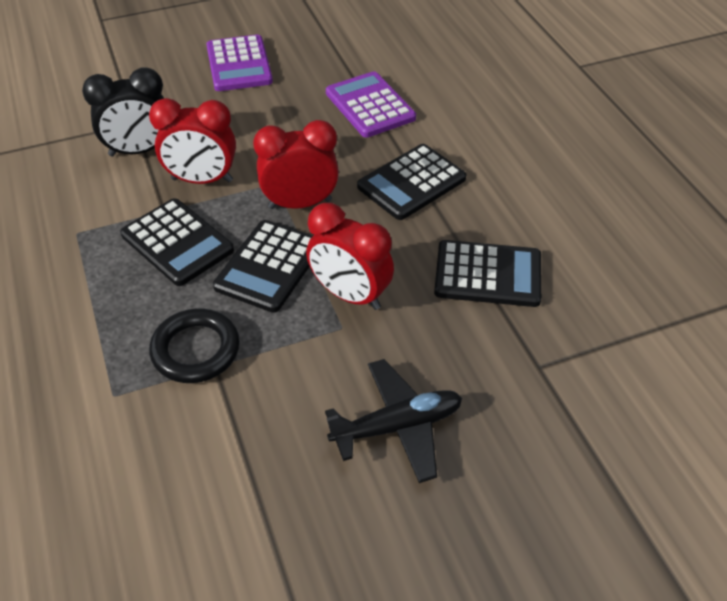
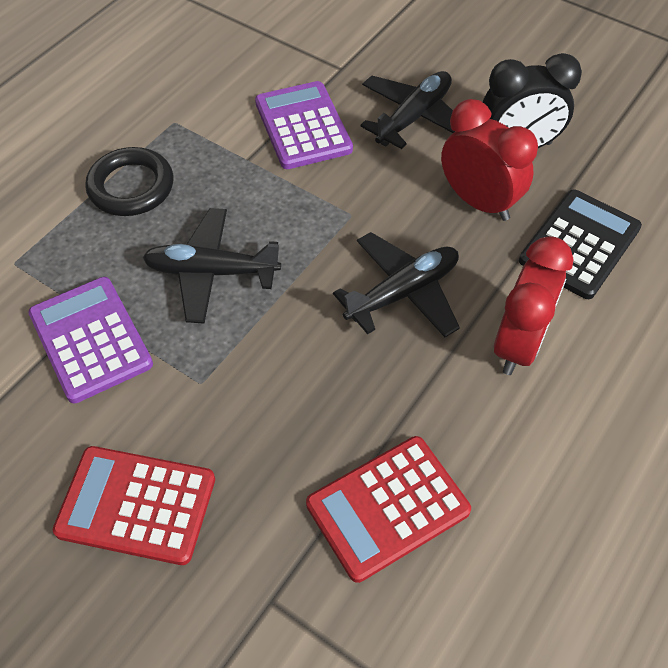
black calculator: [120,198,234,286] [213,220,312,313] [357,144,466,220] [434,240,542,307] = 4 -> [519,190,642,299] = 1
black plane: [325,359,462,483] = 1 -> [142,208,281,324] [333,232,460,337] [360,71,455,149] = 3
red calculator: none = 0 -> [53,446,215,565] [306,436,471,583] = 2
red clock: [149,98,236,184] [253,120,339,209] [306,203,394,310] = 3 -> [441,99,538,221] [494,236,574,375] = 2

